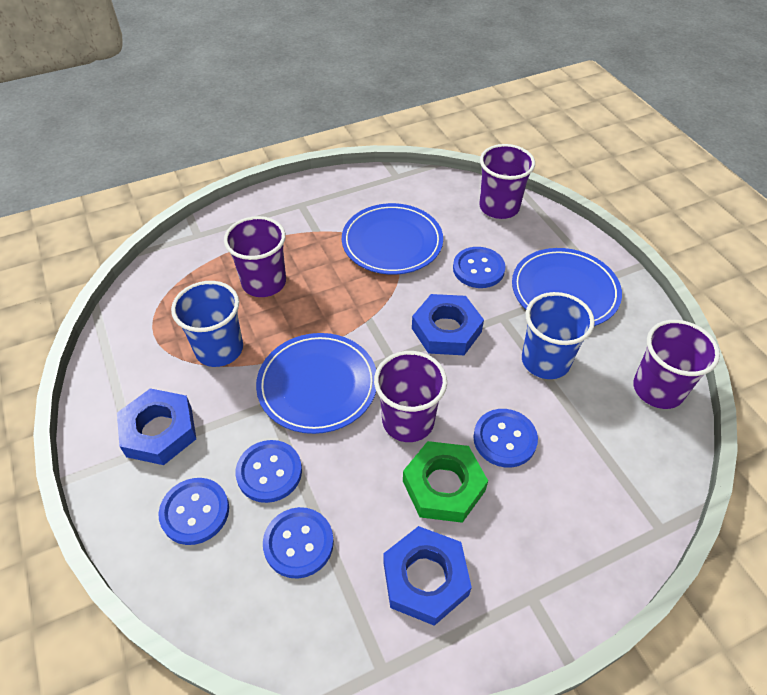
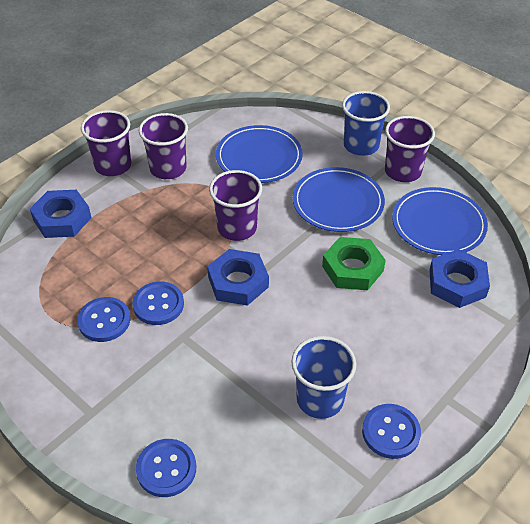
blue button: [158,478,229,545] [236,440,302,503] [263,507,334,579] [453,247,506,288] [473,409,538,468] = 5 -> [77,297,130,342] [132,282,184,325] [136,439,196,497] [362,404,421,459] = 4

